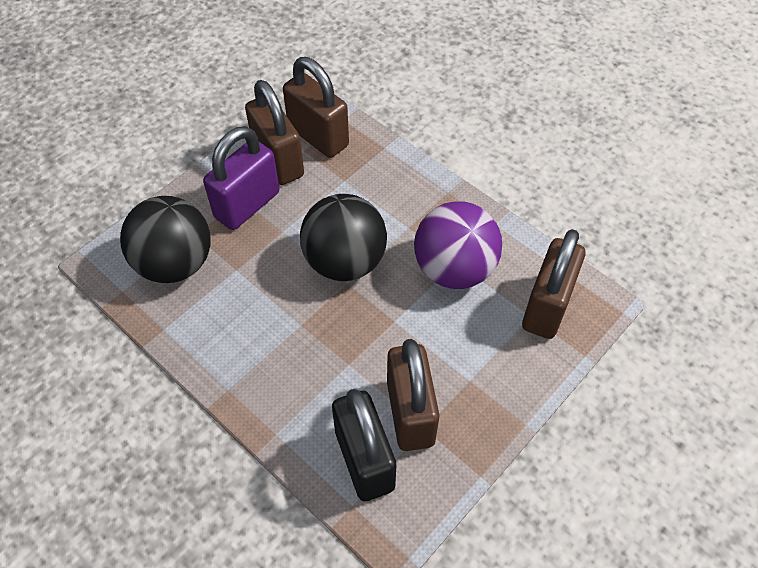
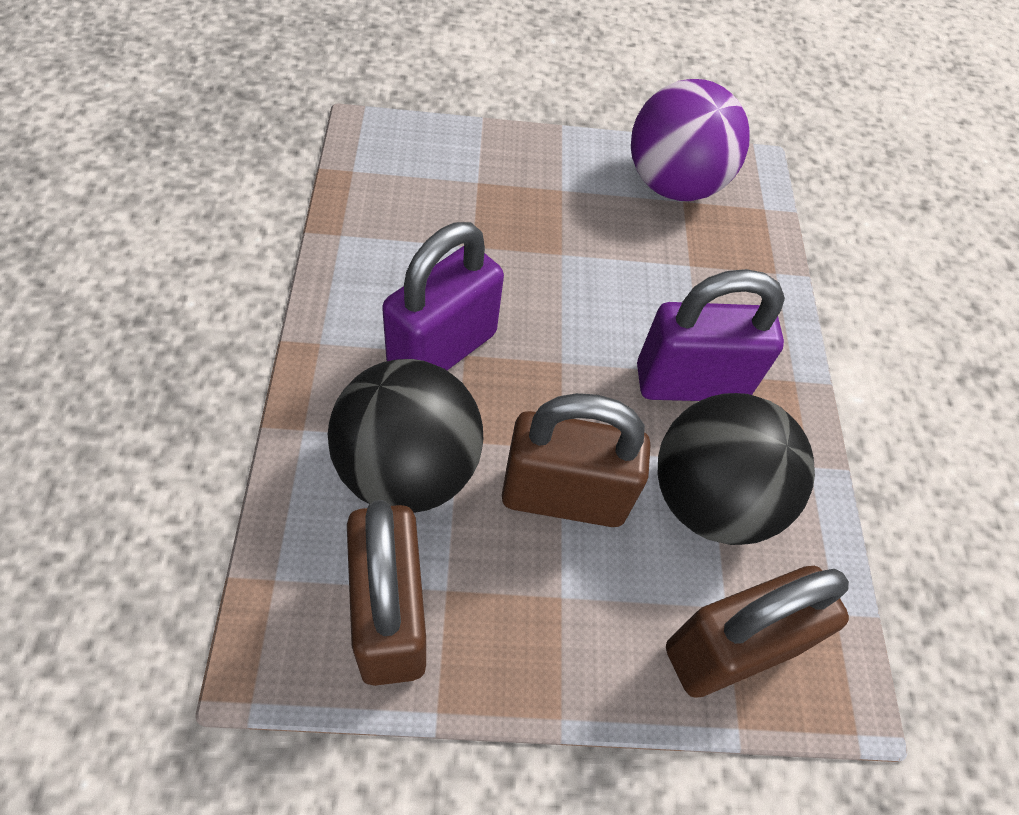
black padlock: [332,389,396,501] = 1 -> none = 0
brown padlock: [245,80,304,185] [283,57,349,158] [387,339,439,451] [522,229,585,339] = 4 -> [347,500,426,686] [502,393,650,527] [666,566,849,698] = 3
purple padlock: [203,126,280,230] = 1 -> [382,222,504,370] [637,269,785,401] = 2

